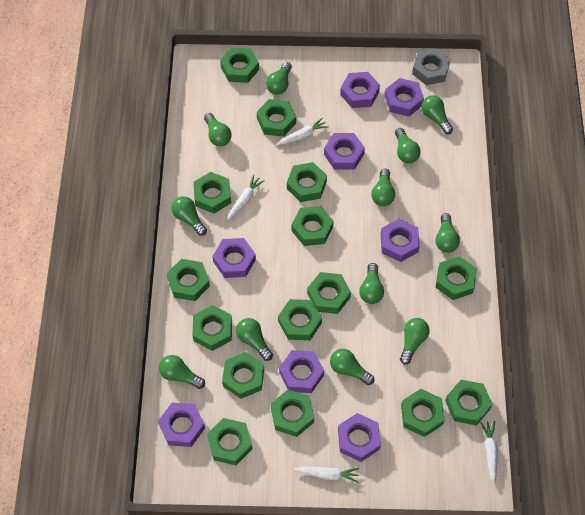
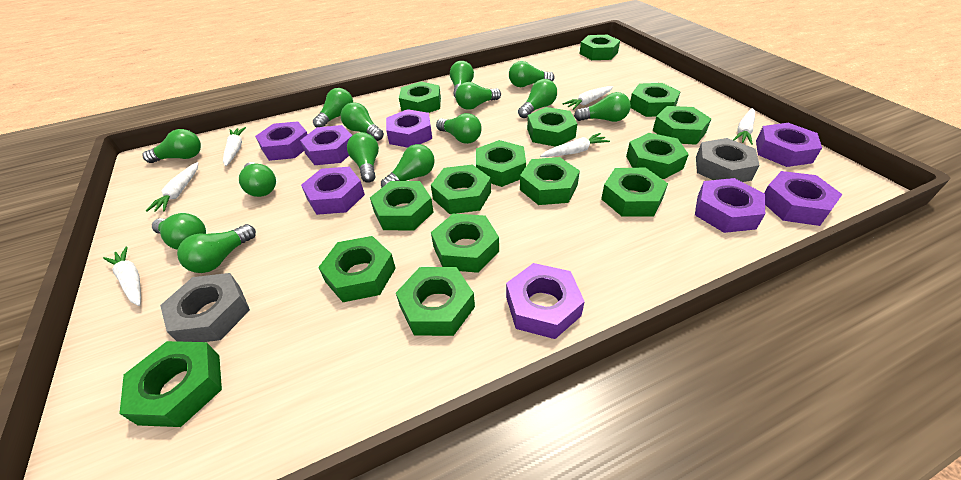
green light bulb: [159,355,205,389] [172,196,207,236] [204,113,232,146] [236,318,273,361] [266,62,292,95] [330,349,374,385] [359,263,384,304] [371,169,395,206] [395,128,420,163] [400,318,430,365] [421,95,453,134] [435,213,460,253] = 12 -> [142,129,201,163] [152,213,206,250] [177,224,256,273] [239,162,276,197] [313,88,353,128] [341,102,384,141] [347,132,379,183] [381,144,435,188] [436,113,482,144] [450,61,474,97] [455,82,501,110] [509,61,555,87] [518,79,557,118] [574,92,631,122] = 14
grey nut: [412,48,451,85] = 1 -> [160,273,250,342] [696,138,760,182] = 2
white carrot: [227,175,265,220] [277,118,329,145] [294,467,359,483] [480,421,498,485] = 4 -> [103,247,141,306] [146,162,198,212] [223,127,246,166] [540,133,610,157] [563,86,613,110] [733,108,755,145] = 6

